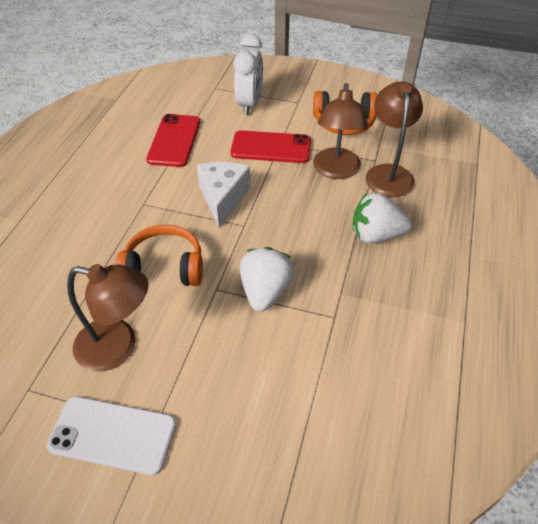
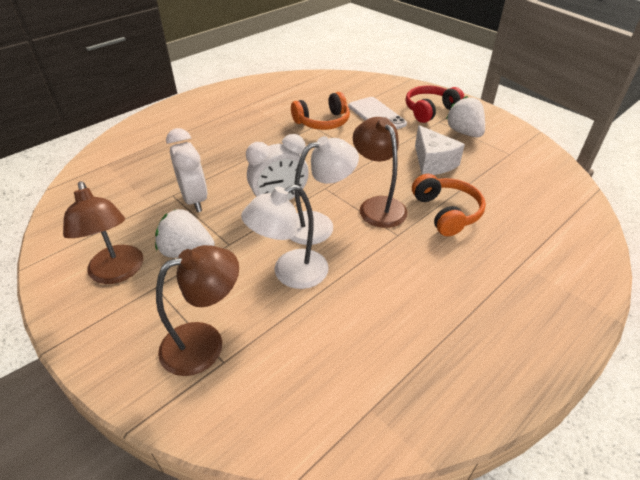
red headphones: none = 0 -> [406,86,464,123] = 1
red phone: [146,114,200,167] [230,130,311,163] = 2 -> none = 0
white clock: [233,34,263,115] = 1 -> [166,128,208,212] [246,134,309,200] = 2
white lamp: none = 0 -> [241,185,329,289] [290,136,359,245] = 2

